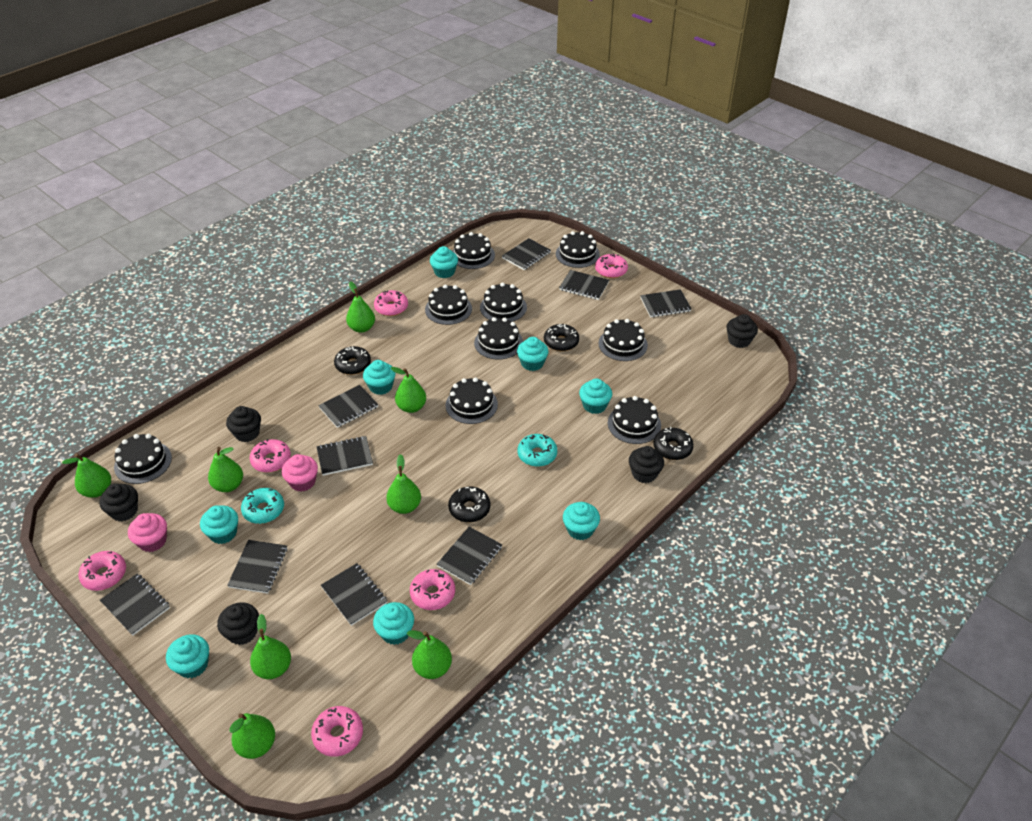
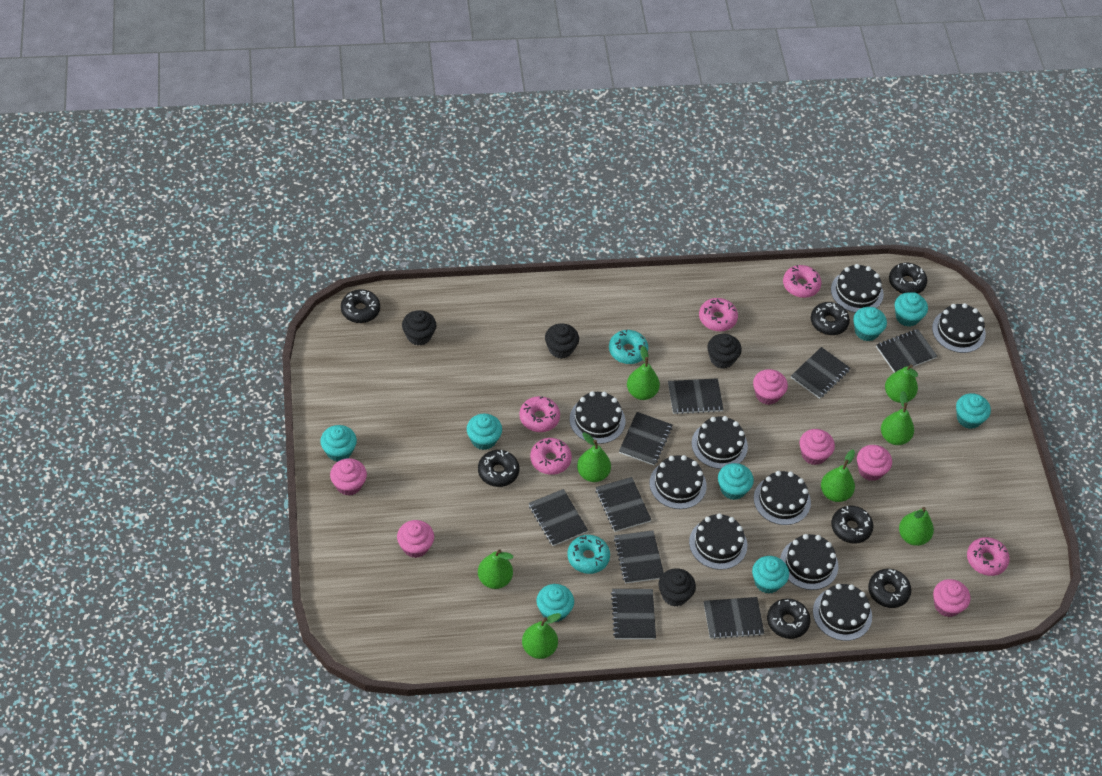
black cupcake: [99,483,138,521] [217,602,259,645] [226,406,261,442] [629,446,664,483] [727,314,758,348] = 5 -> [402,310,436,345] [545,324,579,359] [659,568,696,607] [707,334,742,369] = 4
black donut: [334,346,371,375] [448,487,490,522] [544,324,579,351] [653,427,694,460] = 4 -> [341,289,380,323] [478,450,519,487] [767,598,811,639] [811,302,850,335] [831,505,873,544] [868,569,911,608] [889,263,927,294] = 7
pink cupcake: [128,513,167,552] [282,454,318,491] = 2 -> [330,458,367,496] [397,520,434,558] [753,369,788,405] [800,429,835,465] [857,445,892,481] [933,579,970,617] = 6
pink donut: [79,551,126,591] [250,439,291,473] [311,706,363,757] [374,290,408,316] [410,569,455,610] [595,253,628,278] = 6 -> [519,396,560,432] [530,438,572,475] [699,298,738,331] [783,265,822,298] [967,537,1010,576] = 5

